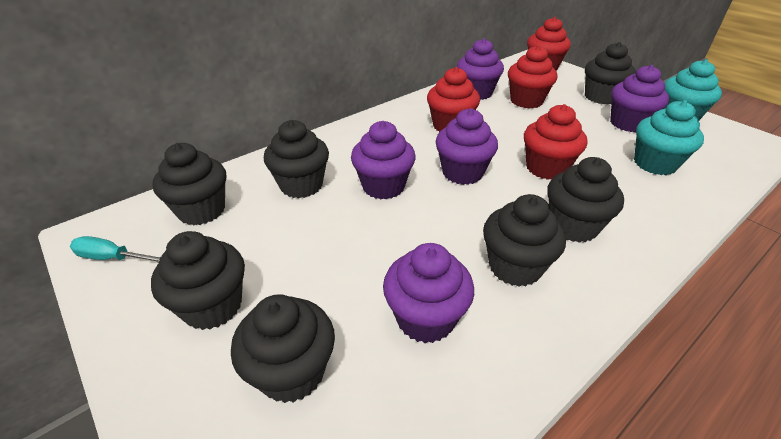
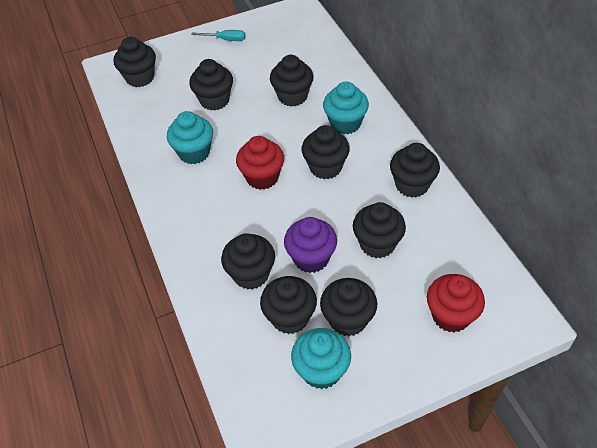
black cupcake: [151,231,245,330] [152,143,226,226] [231,294,335,403] [264,120,329,198] [483,194,566,287] [547,157,624,243] [585,42,636,104] = 7 -> [113,37,156,87] [189,59,233,110] [221,233,275,290] [260,276,317,334] [270,55,313,107] [302,125,350,179] [320,278,377,336] [353,202,406,258] [390,143,440,198] = 9
purple cupcake: [351,121,416,199] [383,243,474,343] [436,108,498,185] [457,38,504,100] [610,65,669,132] = 5 -> [284,217,337,273] = 1
red cupcake: [427,67,480,132] [508,45,557,109] [524,104,587,180] [527,17,571,71] = 4 -> [236,136,284,190] [427,274,485,332] = 2
turquoise cupcake: [634,100,704,175] [664,59,722,121] = 2 -> [167,111,213,164] [291,328,351,389] [323,82,369,134] = 3

